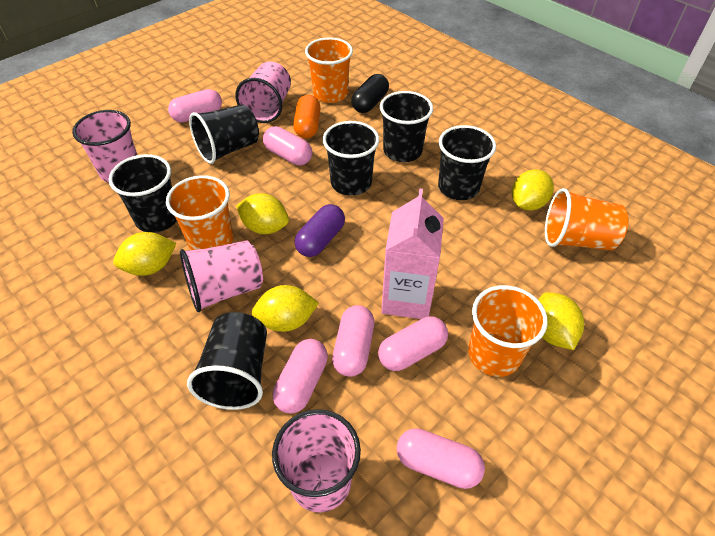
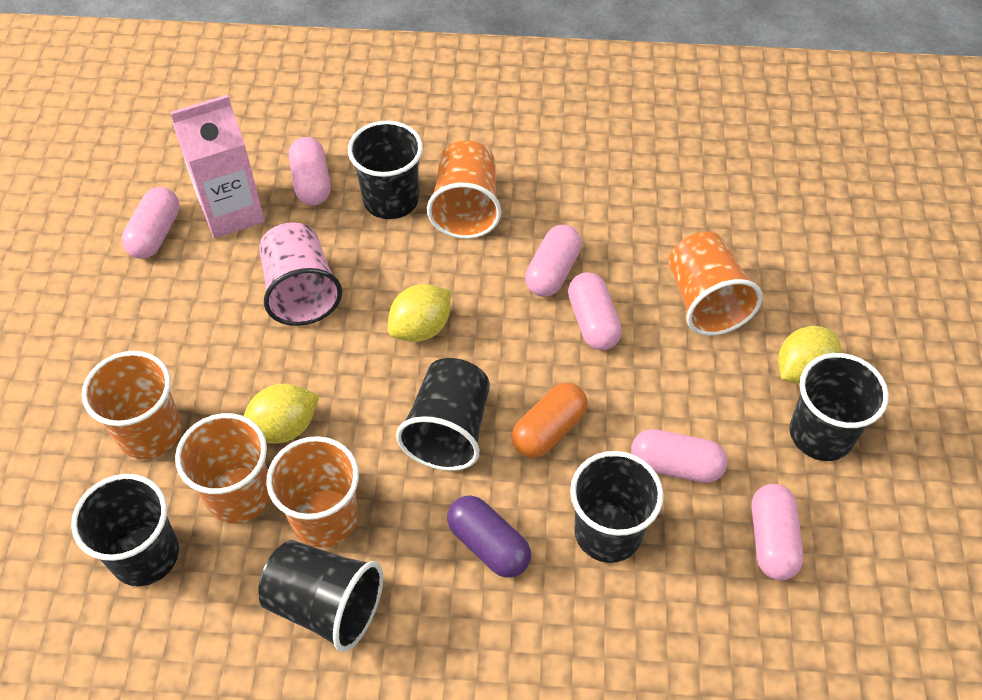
black capsule: [351,74,389,113] = 1 -> none = 0
orange cup: [166,175,233,250] [305,37,353,103] [468,285,548,377] [545,188,628,250] = 4 -> [82,351,182,459] [175,413,271,524] [266,436,359,548] [427,141,501,239] [668,232,763,336] = 5
pink cup: [72,110,137,183] [180,240,263,312] [235,62,291,123] [272,409,361,513] = 4 -> [259,222,342,326] = 1
yellow lemon: [113,232,176,276] [236,193,289,234] [252,285,319,332] [512,169,554,211] [538,292,584,350] = 5 -> [244,384,320,444] [388,284,451,342] [778,326,841,385] = 3

